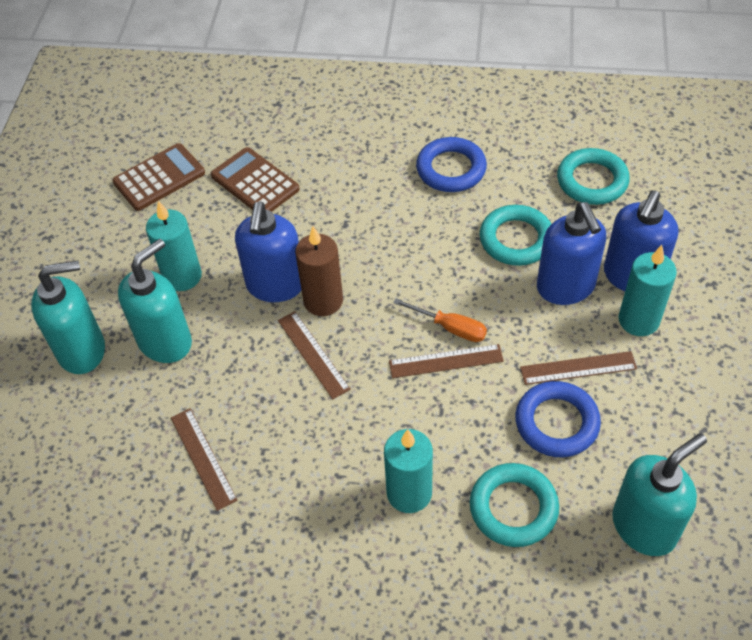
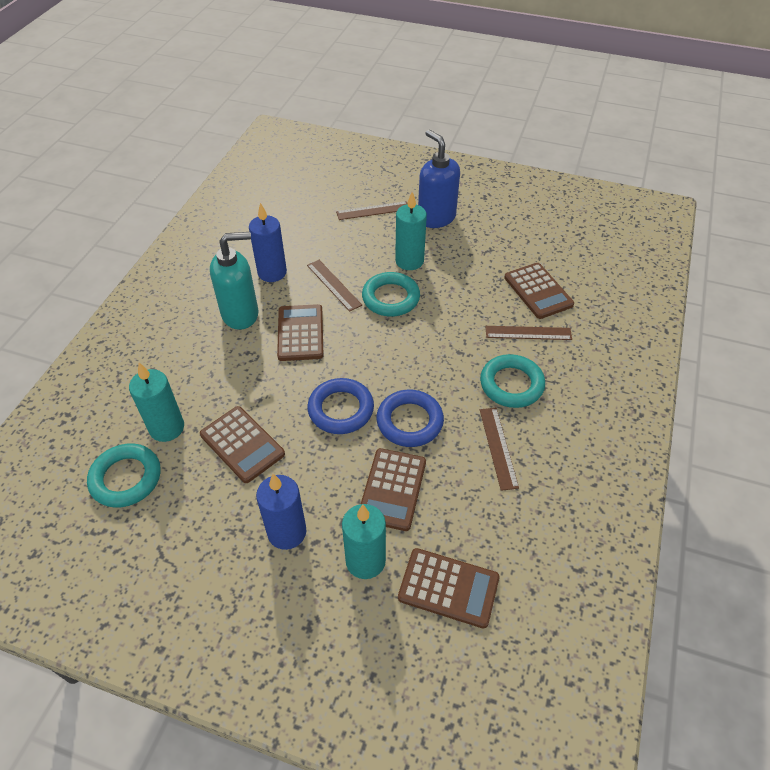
blue candle: none = 0 -> [249,203,287,282] [256,474,306,550] = 2
blue soap dispenser: [235,201,301,302] [537,202,606,305] [604,190,678,291] = 3 -> [418,130,460,228] = 1
brown calculator: [112,143,205,211] [211,147,300,212] = 2 -> [200,406,285,483] [277,304,324,361] [361,448,426,531] [398,548,500,628] [504,263,574,319] = 5
brown candle: [295,226,343,316] = 1 -> none = 0
orange screwdriver: [393,298,487,342] = 1 -> none = 0
turquoise soap dispenser: [31,260,105,374] [118,239,192,363] [612,433,707,556] = 3 -> [210,232,258,330] = 1

